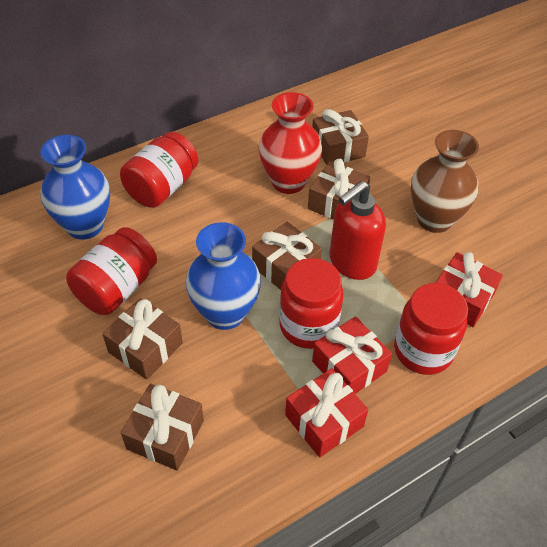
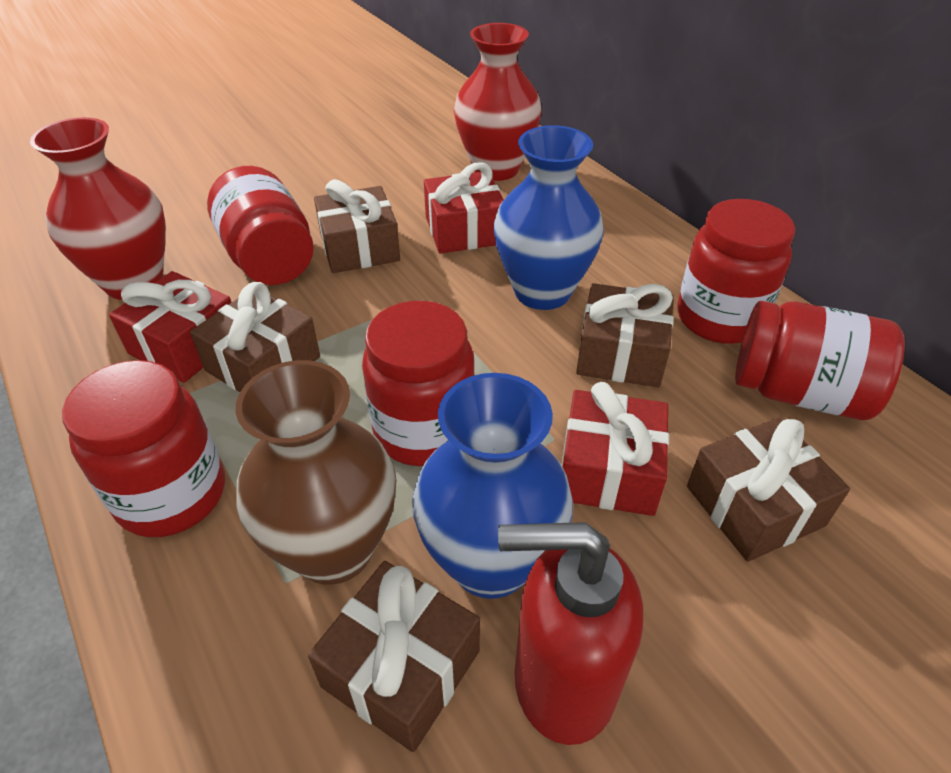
red jar: [66,227,157,315] [120,131,198,208] [279,258,344,349] [394,283,468,375] = 4 -> [62,360,225,537] [207,166,314,285] [362,301,475,466] [677,199,795,344] [735,301,905,420] = 5
red vase: [259,92,322,194] = 1 -> [30,117,166,300] [454,23,542,181] = 2

